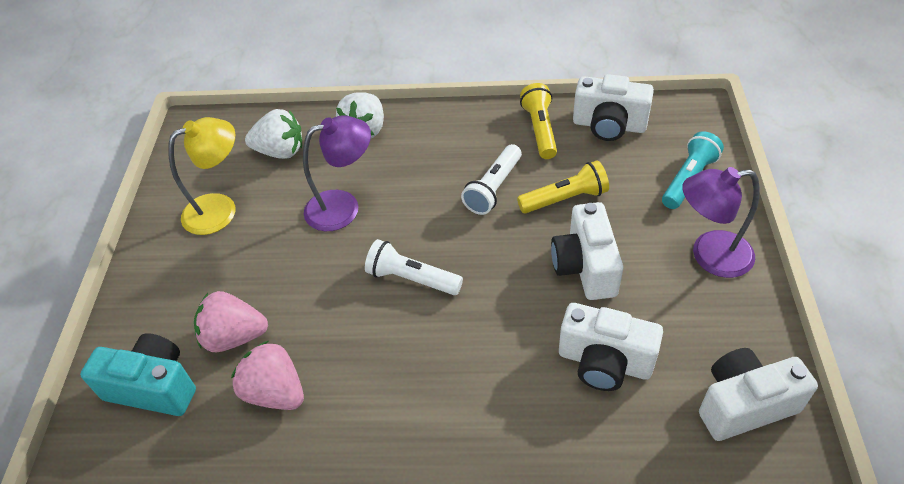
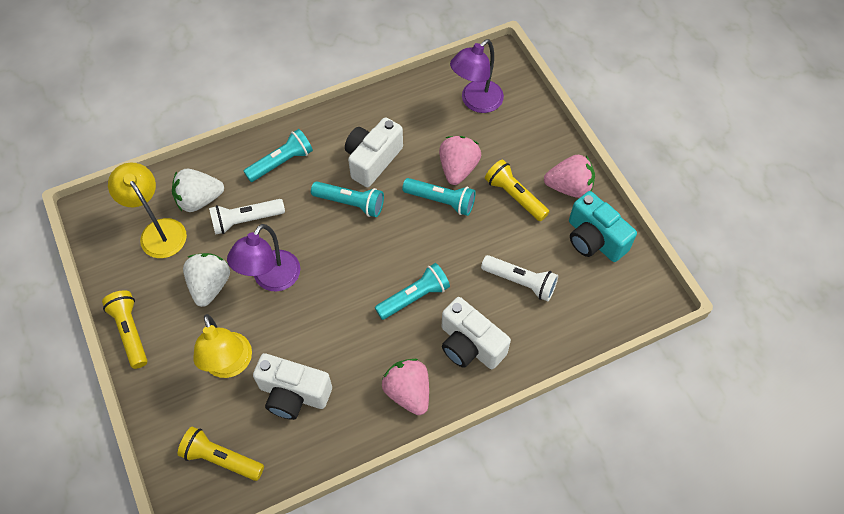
pink strawberry: [194,291,268,352] [231,341,304,410] = 2 -> [382,359,429,415] [439,136,481,185] [544,155,595,198] = 3
turquoise flashlight: [662,131,724,209] = 1 -> [244,129,313,182] [311,182,384,217] [375,263,450,320] [402,178,476,216] = 4
white camera: [551,202,623,300] [559,303,663,391] [573,74,654,141] [699,348,818,441] = 4 -> [253,353,332,420] [345,117,403,187] [442,297,511,369] = 3
yellow flashlight: [517,160,609,214] [520,83,557,159] = 2 -> [102,290,148,369] [178,427,264,481] [485,159,549,221] = 3
yellow lamp: [168,117,235,235] = 1 -> [108,163,187,258] [193,314,252,378] = 2

